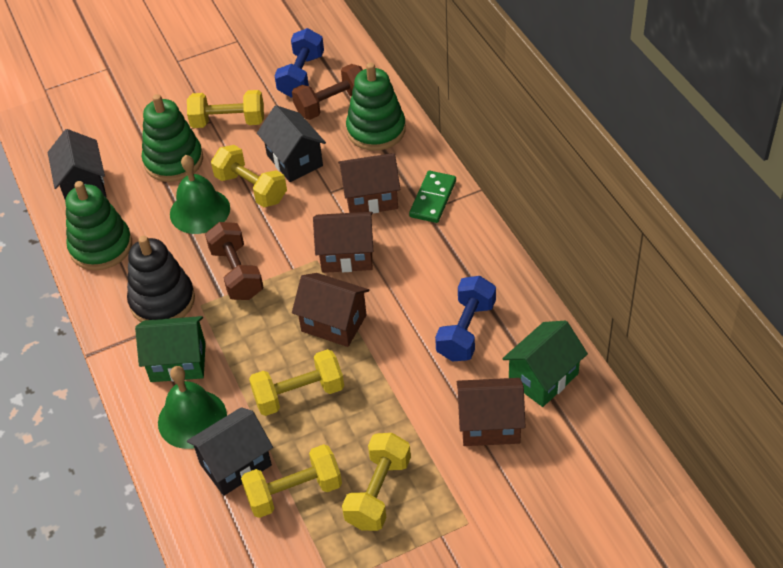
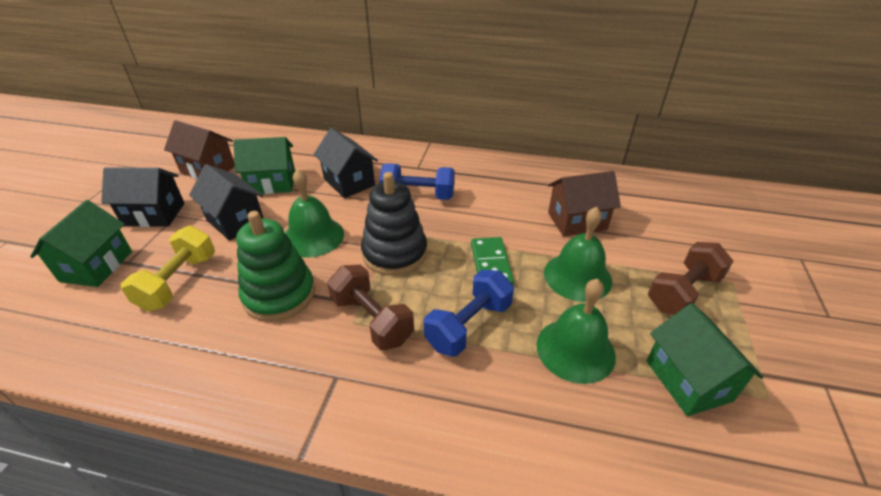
brown house: [292,273,369,347] [313,212,373,273] [338,153,400,214] [457,378,525,446] = 4 -> [164,120,235,179] [548,171,621,237] = 2
green bell: [158,366,227,449] [170,155,230,234] = 2 -> [285,169,344,258] [537,279,616,384] [544,207,612,302] = 3
green house: [135,316,206,382] [502,320,588,407] = 2 -> [30,200,132,287] [233,137,295,194] [646,303,763,416] = 3
green stacking toy: [65,181,132,270] [142,94,203,182] [346,63,406,151] = 3 -> [236,211,315,322] = 1
yellow dumbbell: [187,90,264,128] [211,145,287,207] [241,444,342,518] [249,349,344,416] [342,433,411,531] = 5 -> [121,226,215,312] = 1

